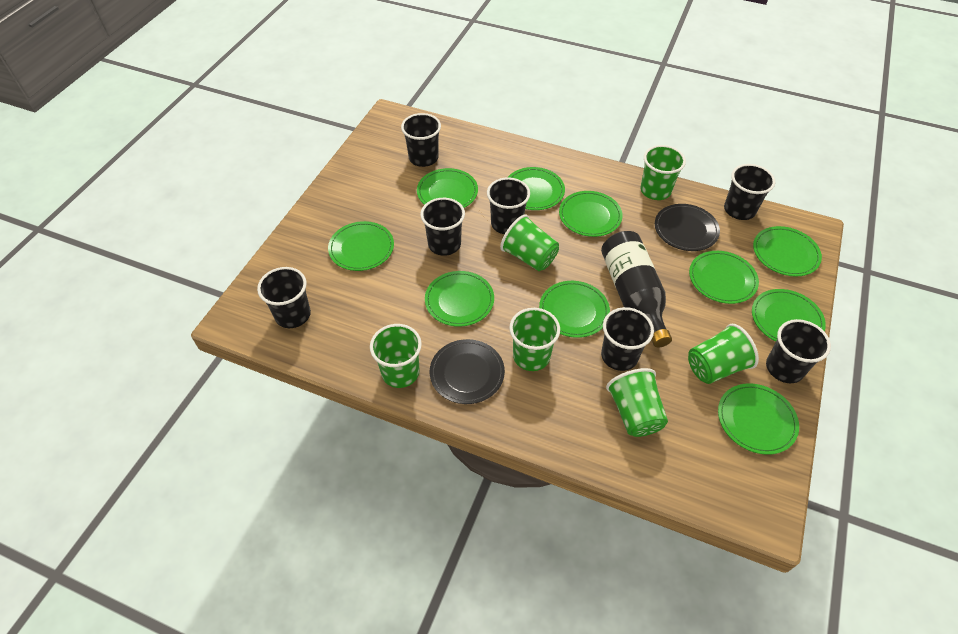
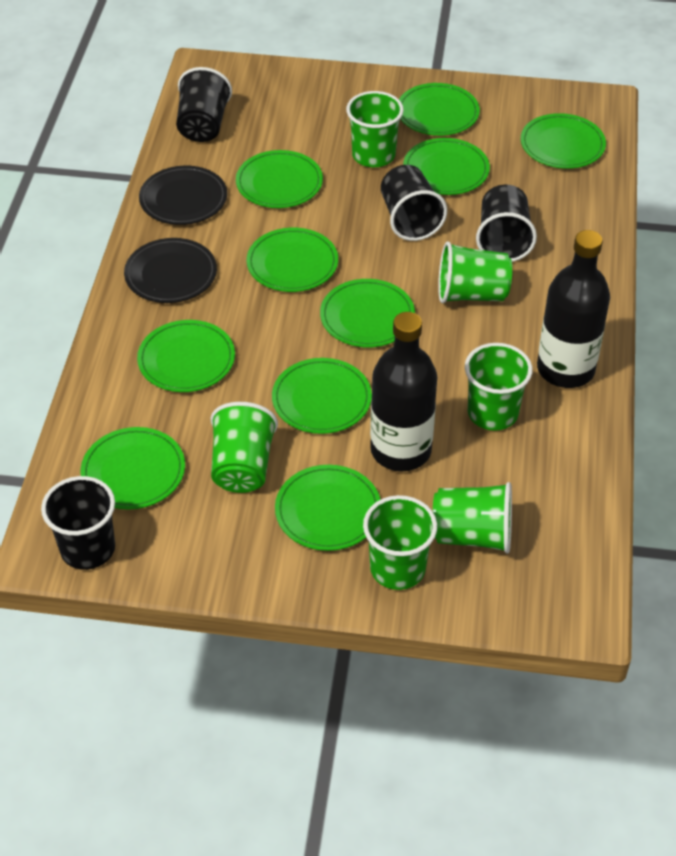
black bottle: [601,231,672,348] = 1 -> [370,312,437,471] [537,230,610,388] = 2
black cup: [257,267,311,328] [401,113,441,167] [420,198,465,256] [487,178,530,234] [601,307,654,371] [724,164,775,220] [766,319,831,383] = 7 -> [41,476,115,570] [176,67,232,142] [381,165,447,241] [476,185,537,262] = 4

